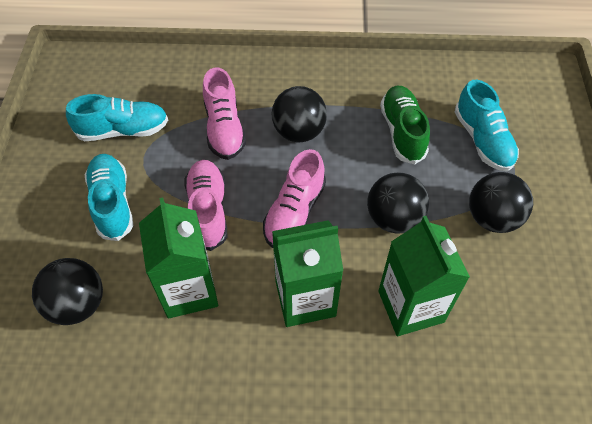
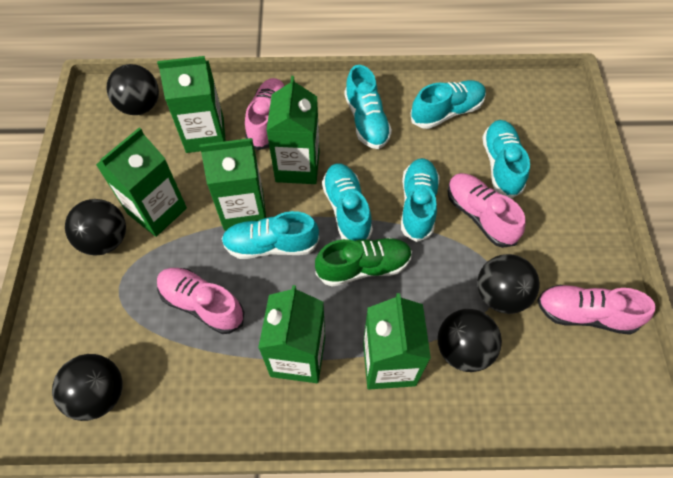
black ball: [32,258,103,325] [271,86,327,142] [367,172,429,234] [469,172,533,233] = 4 -> [52,354,123,421] [65,199,126,255] [106,64,159,115] [437,309,502,372] [477,254,539,314] = 5
green carton: [139,198,218,319] [272,220,343,327] [378,216,470,336] = 3 -> [96,127,187,237] [157,56,226,153] [199,138,266,231] [258,285,325,383] [266,76,320,184] [363,293,431,389] = 6
pink shoe: [185,160,227,251] [203,68,246,160] [263,149,326,248] = 3 -> [157,268,244,334] [245,78,284,150] [447,173,525,248] [537,285,656,335] = 4
turquoise shoe: [66,94,168,141] [85,154,134,241] [455,80,519,171] = 3 -> [222,211,319,259] [322,163,373,241] [344,65,392,149] [401,158,440,242] [411,80,486,129] [482,120,530,199] = 6

